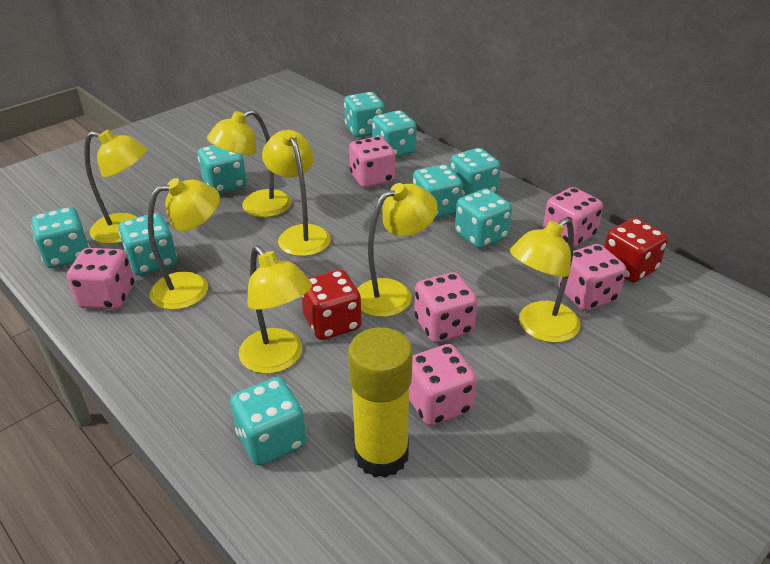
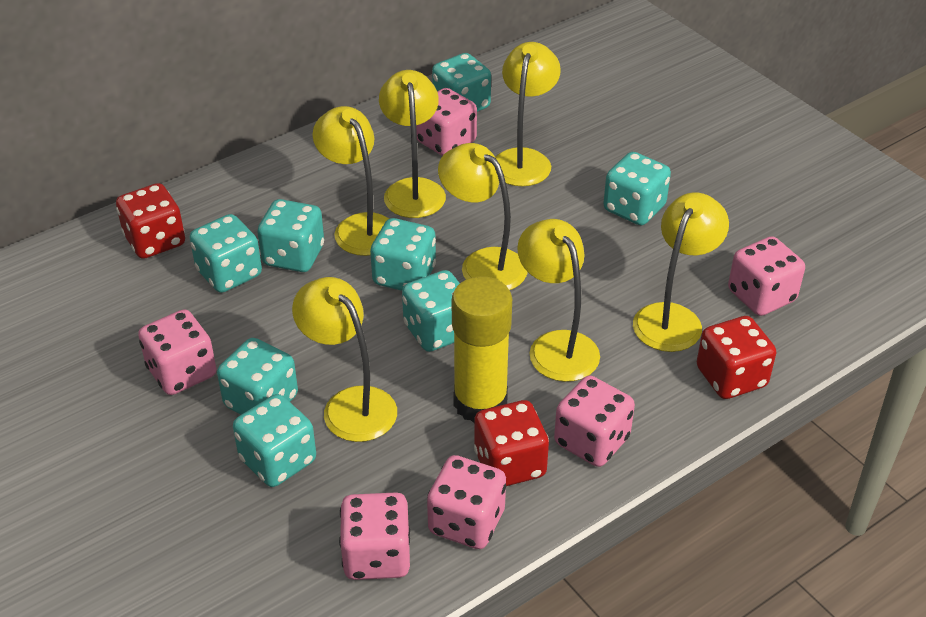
red dice: [302,269,362,340] [604,218,668,283] = 2 -> [116,183,185,259] [474,400,549,486] [697,316,776,399] = 3
turquoise dice: [31,207,90,268] [119,213,177,276] [198,145,247,194] [230,377,307,466] [344,92,385,137] [372,110,417,158] [413,164,463,219] [450,148,501,197] [455,189,512,249] = 9 -> [189,214,262,293] [217,338,298,415] [233,394,316,487] [257,199,324,272] [370,218,436,291] [402,270,460,352] [432,53,491,112] [603,152,671,225] = 8

